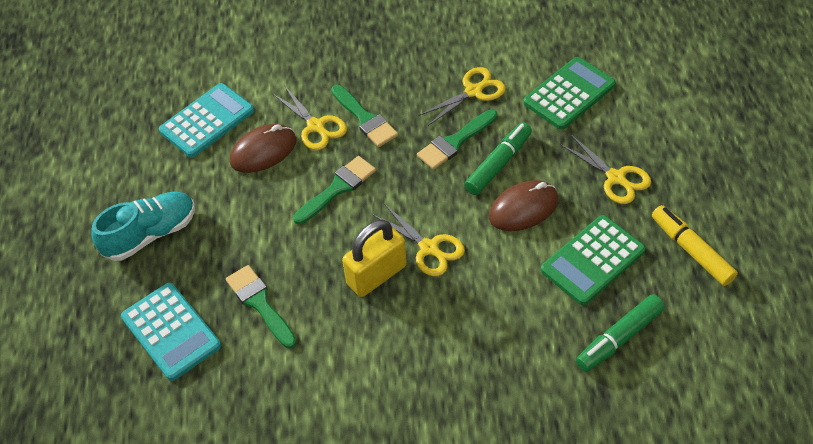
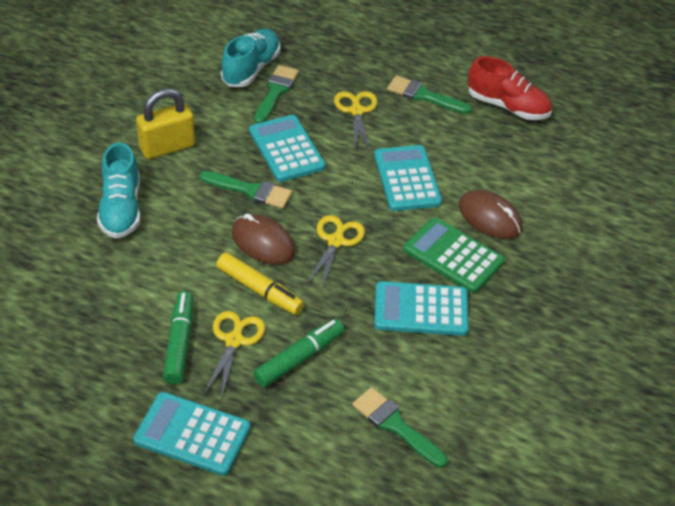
green calculator: [523,57,616,130] [541,215,646,305] = 2 -> [403,218,505,293] = 1
red shoe: none = 0 -> [468,56,552,120] = 1
turquoise calculator: [121,283,221,381] [159,83,254,158] = 2 -> [133,392,251,476] [249,115,325,182] [374,145,442,211] [374,281,469,336] = 4
turquoise shoe: [91,192,195,261] = 1 -> [97,143,140,239] [221,29,280,87] = 2
yellow scissors: [273,86,347,150] [373,204,465,276] [419,67,506,126] [560,135,651,204] = 4 -> [204,311,265,399] [306,215,365,289] [334,91,378,151] = 3

